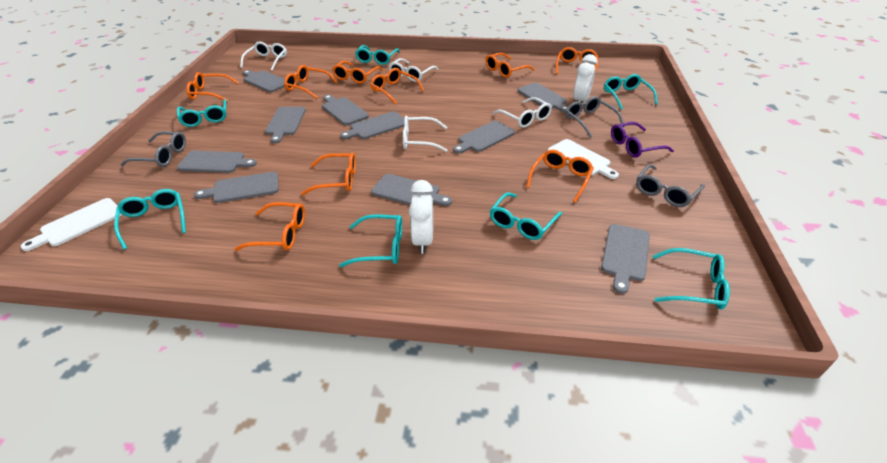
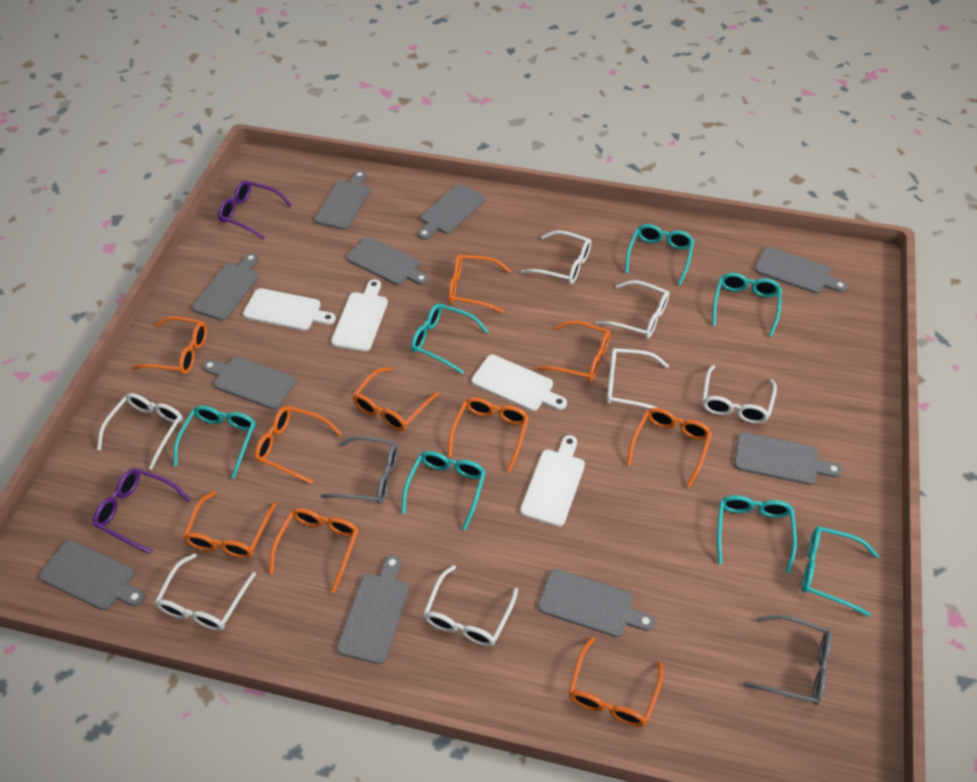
grey glasses: [121,131,186,167] [565,96,625,138] [636,164,705,207] = 3 -> [321,436,398,504] [743,615,832,705] = 2
orange glasses: [186,72,239,101] [235,202,305,251] [284,65,338,99] [301,152,356,195] [332,61,383,84] [370,68,424,104] [485,53,534,78] [526,150,594,203] [556,47,598,74] = 9 -> [132,316,207,374] [183,491,276,558] [254,406,342,484] [269,508,359,593] [352,367,439,431] [448,254,511,313] [448,397,529,472] [536,321,611,382] [568,637,664,727] [627,408,712,488] = 10
purple glasses: [611,122,674,158] = 1 -> [93,468,191,554] [218,180,292,239] = 2
white clock: [409,180,433,254] [573,54,597,102] = 2 -> none = 0
white cutting board: [21,198,122,251] [548,139,619,179] = 2 -> [243,288,336,330] [331,279,388,352] [472,355,567,411] [520,435,585,527] = 4
white glasses: [240,42,287,71] [389,58,438,82] [403,116,448,152] [493,97,552,128] = 4 -> [97,393,183,470] [155,553,256,631] [423,565,518,646] [521,230,591,284] [595,280,670,339] [606,348,669,409] [702,365,777,424] = 7

